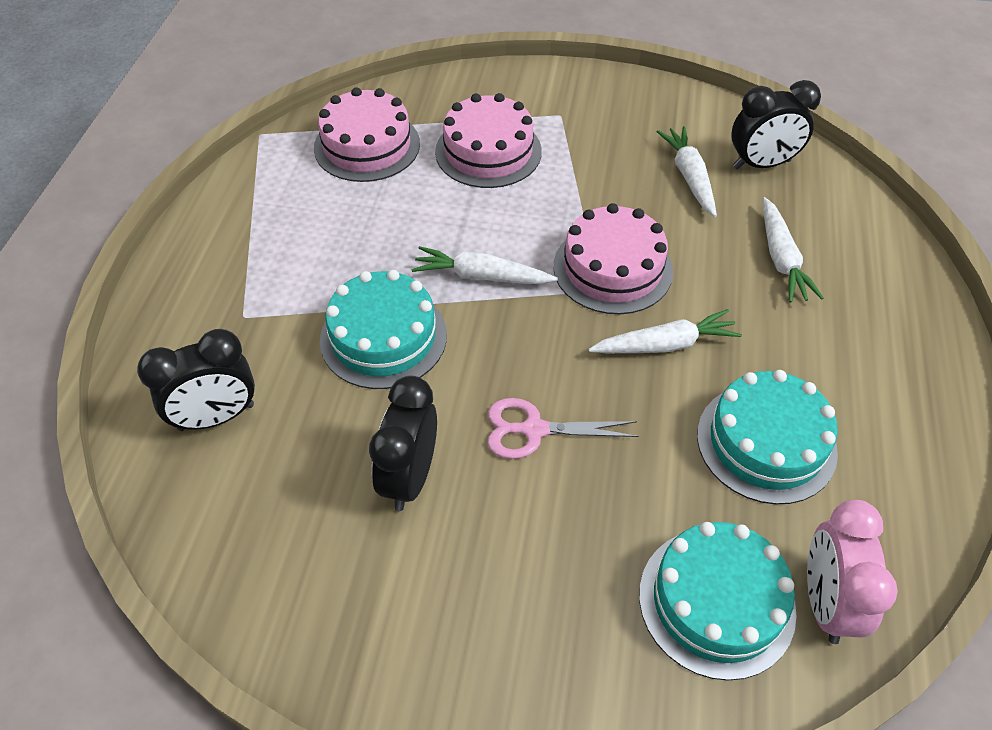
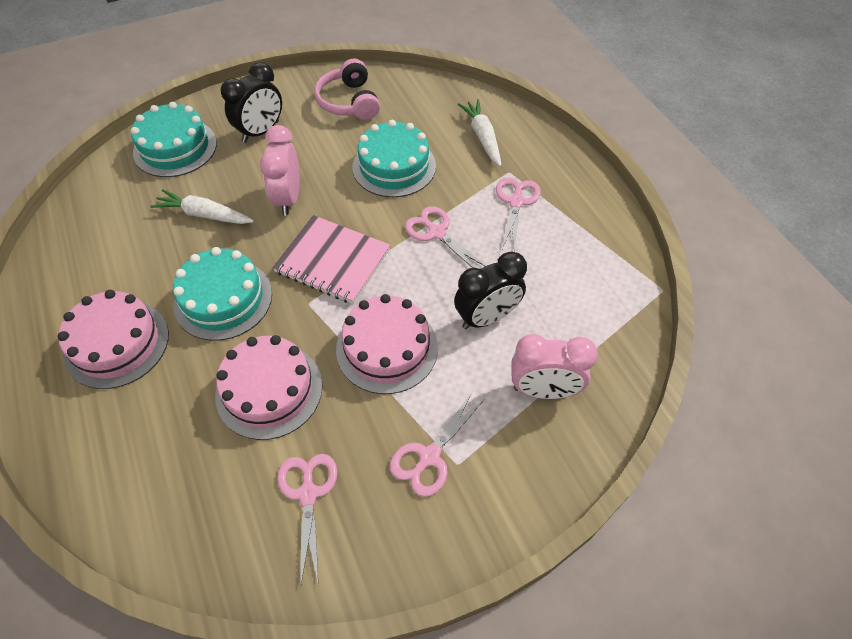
black clock: [137,329,255,431] [369,375,437,511] [731,80,821,169] = 3 -> [221,62,282,143] [454,251,527,329] = 2
pink clock: [807,500,898,644] = 1 -> [260,125,300,216] [512,334,598,399] = 2
pink headphones: none = 0 -> [314,59,380,120] = 1
pink notebook: none = 0 -> [272,215,390,304] = 1
pink scissors: [487,398,639,459] = 1 -> [277,454,337,584] [390,392,485,497] [405,206,486,268] [496,177,541,251] = 4
white carrot: [412,246,558,284] [588,309,742,353] [656,126,717,217] [763,197,824,303] = 4 -> [150,189,254,224] [458,99,502,167] = 2

